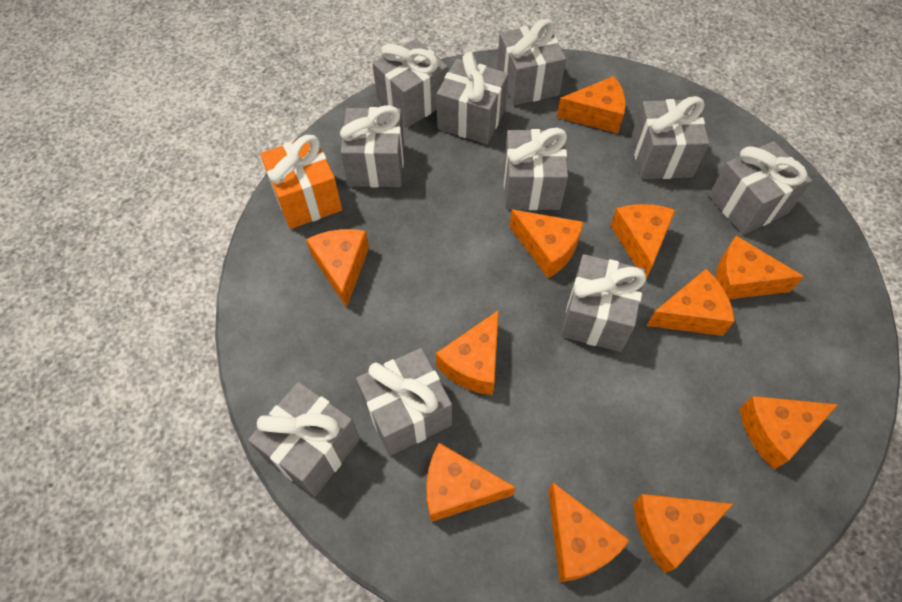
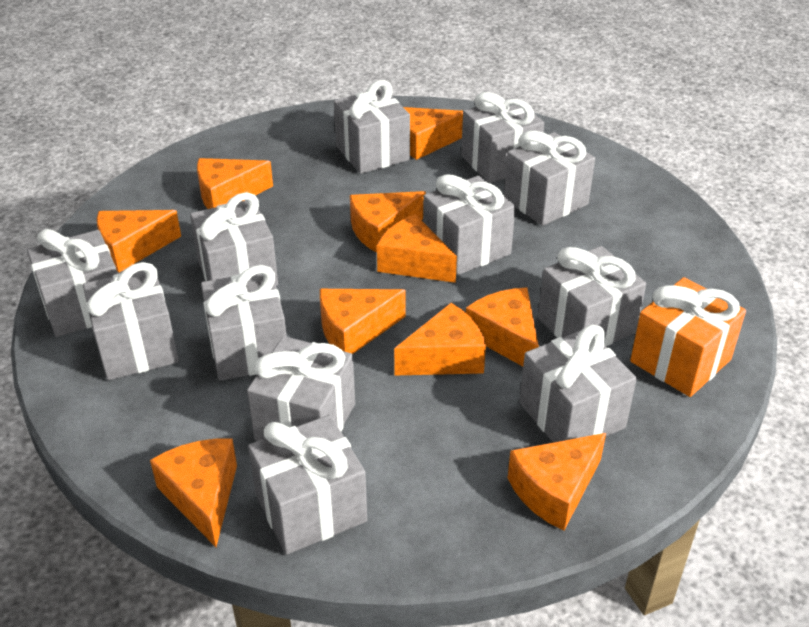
grey gift: [248,382,360,497] [340,105,404,187] [356,348,452,456] [372,39,448,127] [437,52,509,144] [497,19,566,105] [504,128,568,210] [561,254,646,352] [631,96,710,179] [709,141,812,235] = 10 -> [27,229,117,337] [83,262,179,380] [190,192,278,286] [201,265,287,381] [247,336,355,441] [248,415,367,555] [334,80,410,174] [423,174,515,275] [461,92,544,183] [504,131,595,226] [519,325,637,443] [538,246,646,346] = 12
orange cheese: [306,229,369,308] [426,443,516,522] [436,310,499,395] [509,209,583,278] [548,483,630,582] [556,76,626,133] [610,204,675,278] [633,494,733,573] [647,269,735,336] [716,236,804,299] [740,396,839,470] = 11 -> [97,210,181,272] [150,438,237,547] [197,158,273,209] [320,289,406,354] [350,191,426,253] [377,214,457,283] [394,303,486,375] [403,107,463,160] [466,288,539,366] [508,433,606,531] = 10

